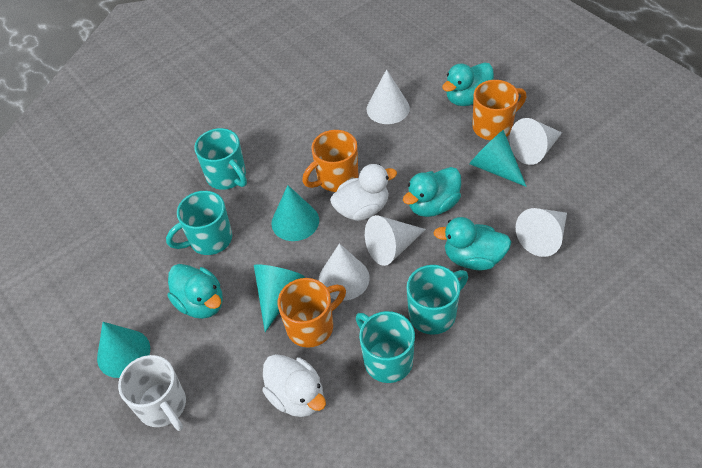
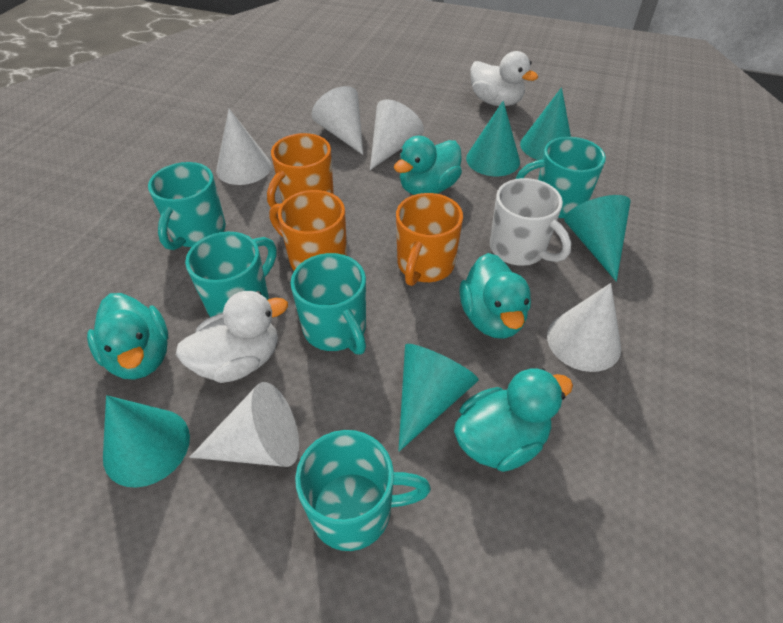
turquoise cone: [97,322,150,378] [254,264,305,332] [271,185,319,241] [469,130,527,187] = 4 -> [103,395,190,488] [398,344,479,452] [466,101,520,176] [520,87,571,160] [564,195,630,282] = 5
turquoise mug: [166,191,232,255] [194,128,247,190] [356,311,415,383] [407,265,468,335] = 4 -> [148,162,226,250] [185,232,276,317] [291,253,366,355] [295,430,431,551] [515,137,606,218] = 5

